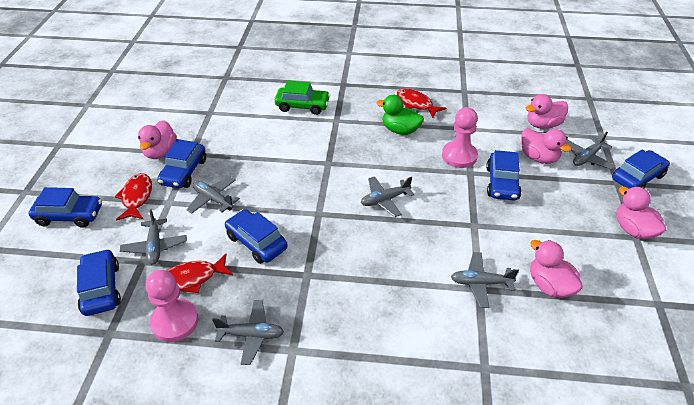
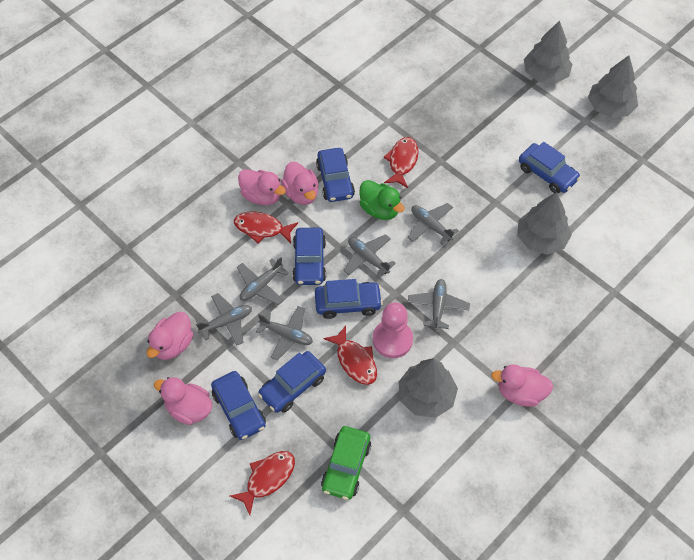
grey tree: none = 0 -> [398,358,458,418] [517,192,572,255] [524,21,573,83] [588,55,638,118] = 4
pink pawn: [145,270,198,342] [442,107,478,168] = 2 -> [373,302,413,358] = 1
red fish: [115,173,152,221] [167,254,233,293] [397,88,446,118] = 3 -> [230,451,295,515] [234,211,298,243] [323,326,377,385] [383,137,419,188] = 4

